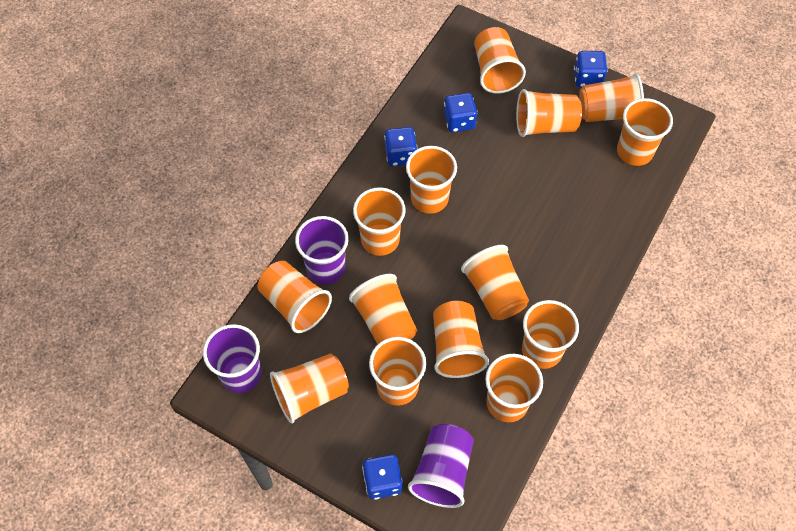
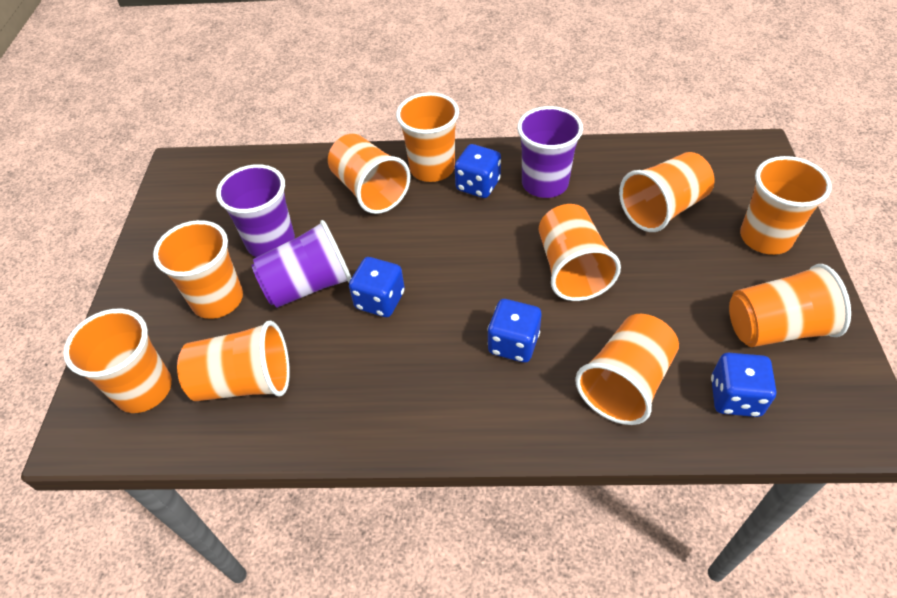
orange cup: [258,260,332,333] [270,354,349,423] [349,274,417,344] [353,187,406,256] [369,337,426,406] [406,146,457,214] [433,301,489,378] [461,245,529,320] [474,27,526,94] [485,354,543,422] [516,89,582,137] [522,300,579,369] [579,73,644,122] [617,98,673,166] = 14 -> [63,308,172,413] [153,220,243,319] [177,321,290,401] [328,134,411,214] [396,93,459,182] [539,204,621,301] [575,314,679,425] [619,152,715,232] [729,264,851,347] [740,156,832,255] = 10

